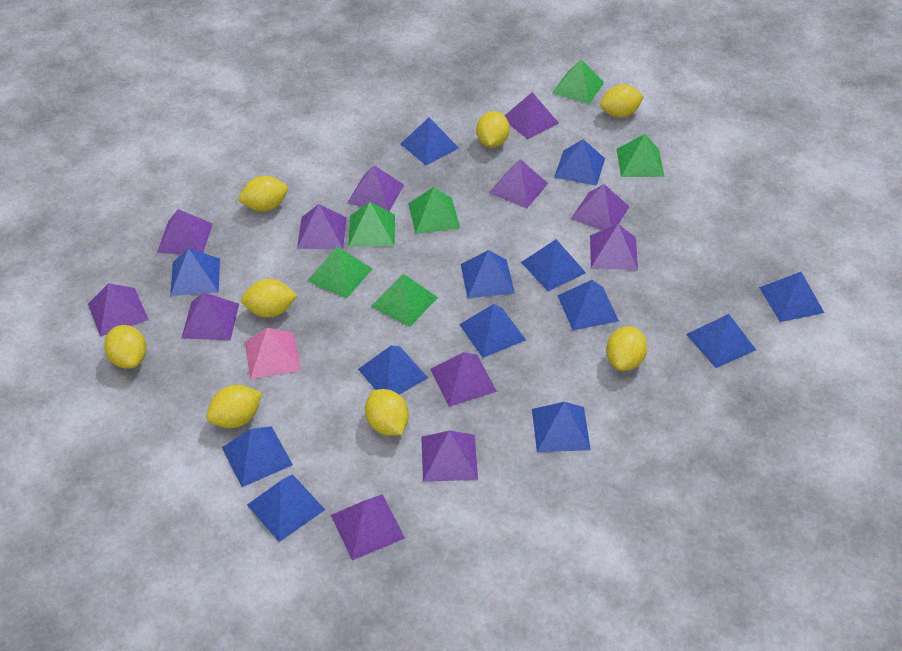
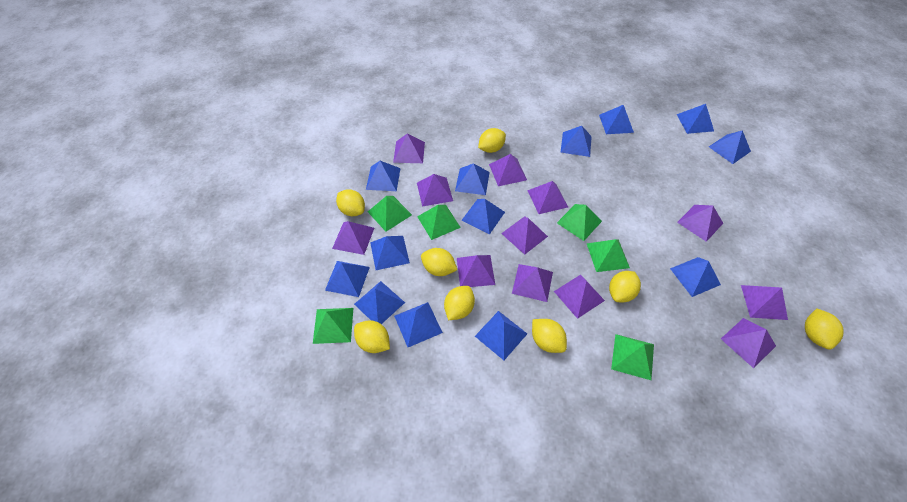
pink pyramid: [245,328,301,380] = 1 -> none = 0

